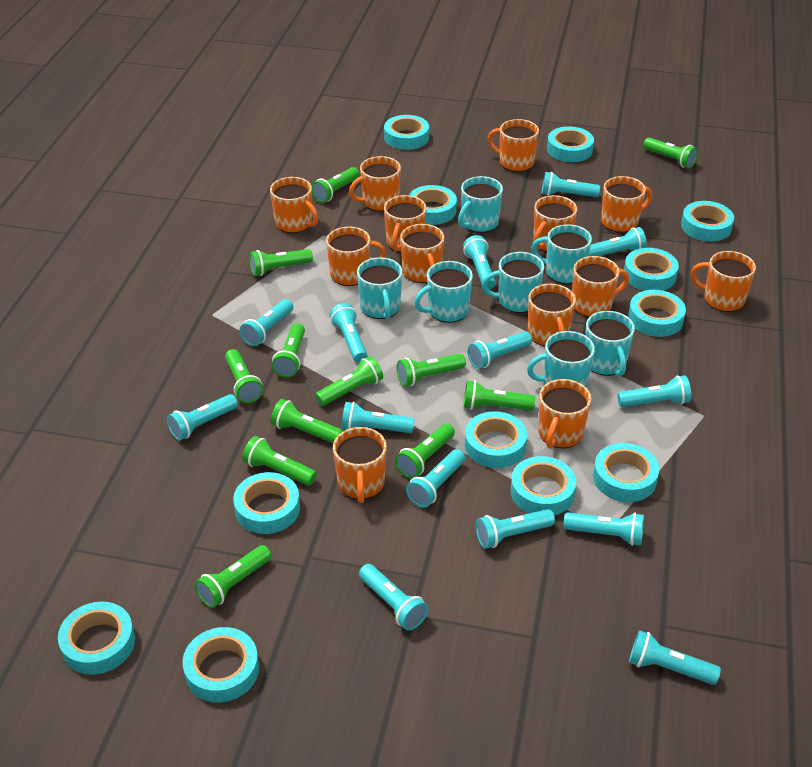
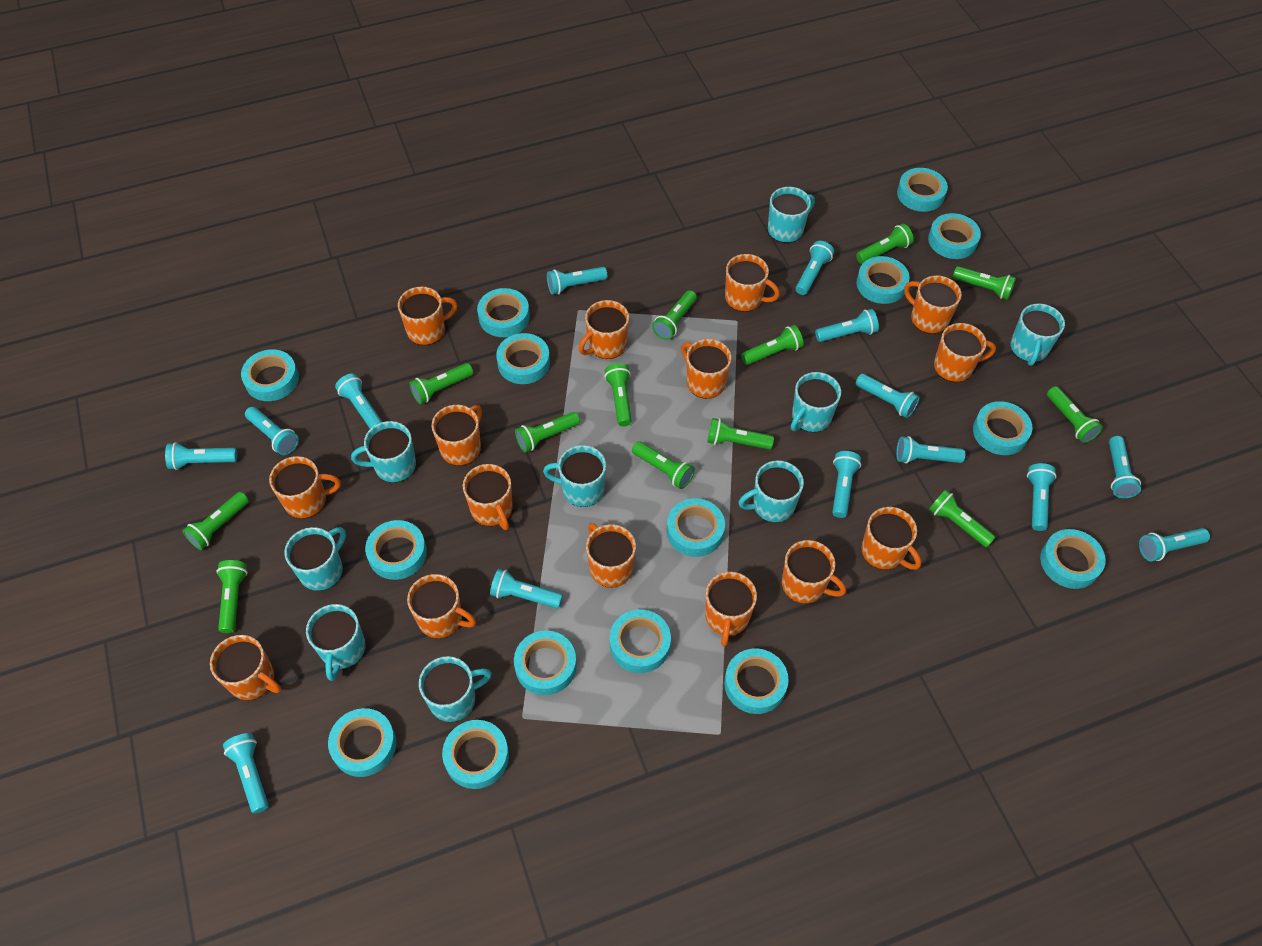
green flashlight: [195,545,272,608] [225,349,263,403] [242,436,317,486] [249,249,313,276] [271,399,343,443] [272,323,305,378] [312,167,359,203] [315,356,383,406] [395,423,455,478] [397,354,466,386] [463,380,535,411] [643,137,698,168] = 12 -> [183,492,249,550] [216,560,248,633] [409,363,473,404] [515,412,580,452] [604,363,632,426] [632,441,695,489] [652,290,697,340] [707,418,774,450] [741,325,804,365] [856,224,914,264] [929,490,996,547] [953,266,1016,300] [1047,386,1103,443] = 13
orange mug: [270,177,318,233] [326,227,386,286] [333,427,387,503] [349,156,401,211] [384,195,427,252] [400,224,444,283] [488,119,539,172] [528,284,576,346] [534,195,577,252] [538,379,591,449] [572,256,629,317] [601,176,652,233] [690,251,756,312] = 13 -> [210,635,281,700] [269,456,341,519] [398,287,457,345] [407,574,476,638] [432,405,482,466] [463,464,513,530] [578,300,629,359] [586,523,636,588] [681,339,732,399] [705,572,757,646] [725,254,780,312] [782,540,846,604] [861,507,921,570] [904,275,961,334] [934,323,996,382] = 15
turquoise mug: [357,257,403,319] [414,261,473,323] [458,176,503,233] [482,252,544,313] [527,331,595,387] [531,224,592,284] [585,311,635,376] = 7 -> [285,527,346,591] [306,604,366,681] [351,421,416,483] [419,656,492,722] [543,445,606,507] [738,461,804,523] [768,187,815,243] [791,372,841,432] [1010,303,1065,366] = 9
turquoise tape: [58,601,135,675] [182,627,259,703] [233,472,300,534] [384,115,429,150] [409,185,457,225] [465,411,527,468] [510,456,576,515] [547,126,594,162] [593,443,659,502] [624,248,679,291] [628,290,686,337] [681,201,734,242] = 12 -> [241,349,299,401] [328,708,396,777] [365,520,427,580] [442,720,509,789] [477,288,530,337] [496,333,550,384] [514,630,577,695] [610,609,671,673] [667,498,725,557] [724,648,789,714] [856,256,909,304] [897,168,948,212] [928,213,981,259] [973,401,1032,455] [1040,529,1106,589] = 15

